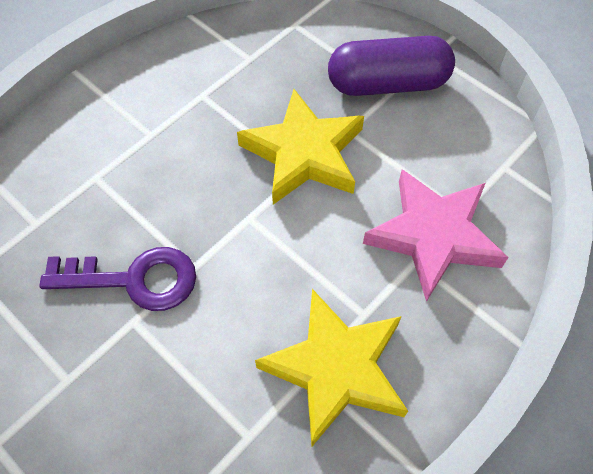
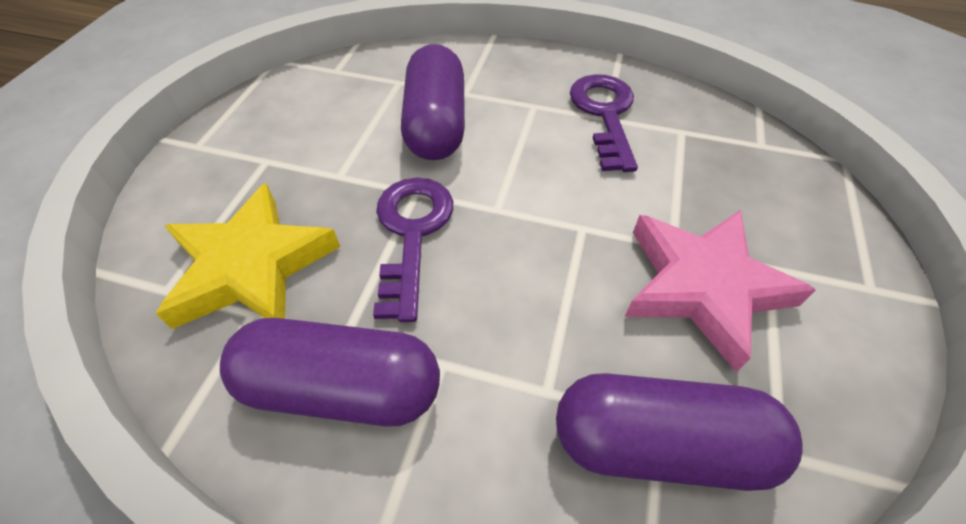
purple capsule: [328,36,455,96] = 1 -> [220,318,440,427] [401,44,465,160] [556,373,802,491] = 3
purple key: [39,247,196,311] = 1 -> [373,177,453,322] [570,74,638,172] = 2
yellow star: [237,89,364,205] [255,289,408,446] = 2 -> [156,183,340,329] = 1

